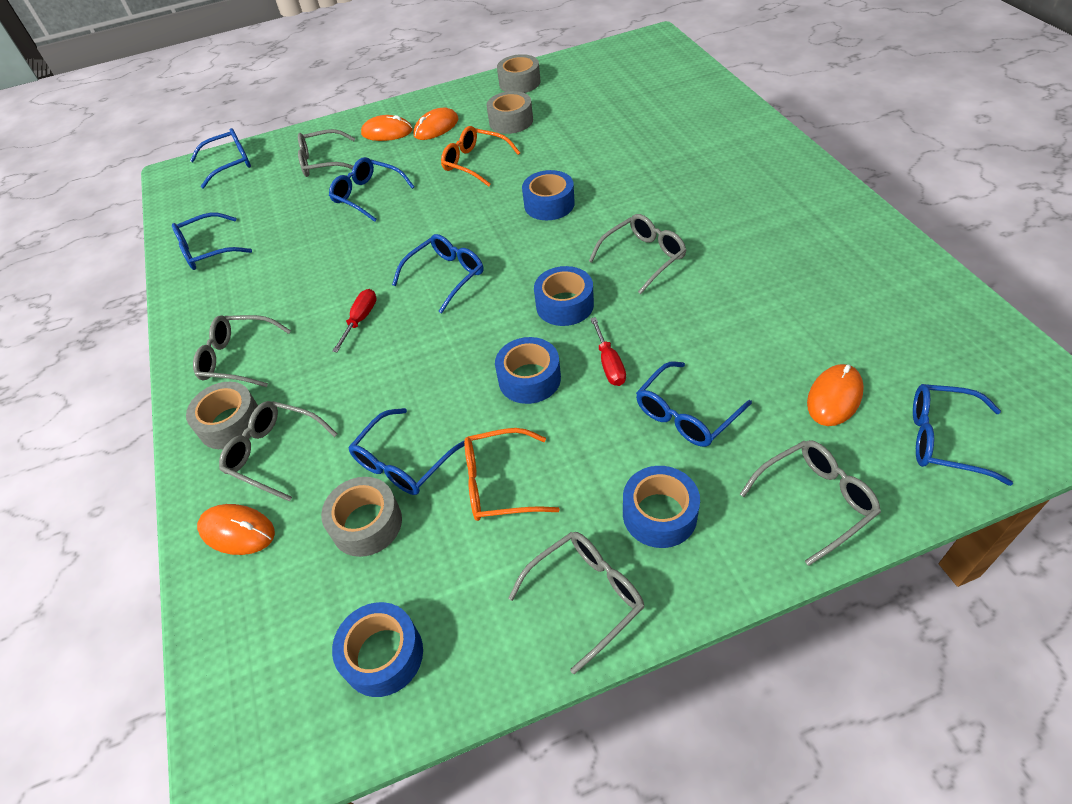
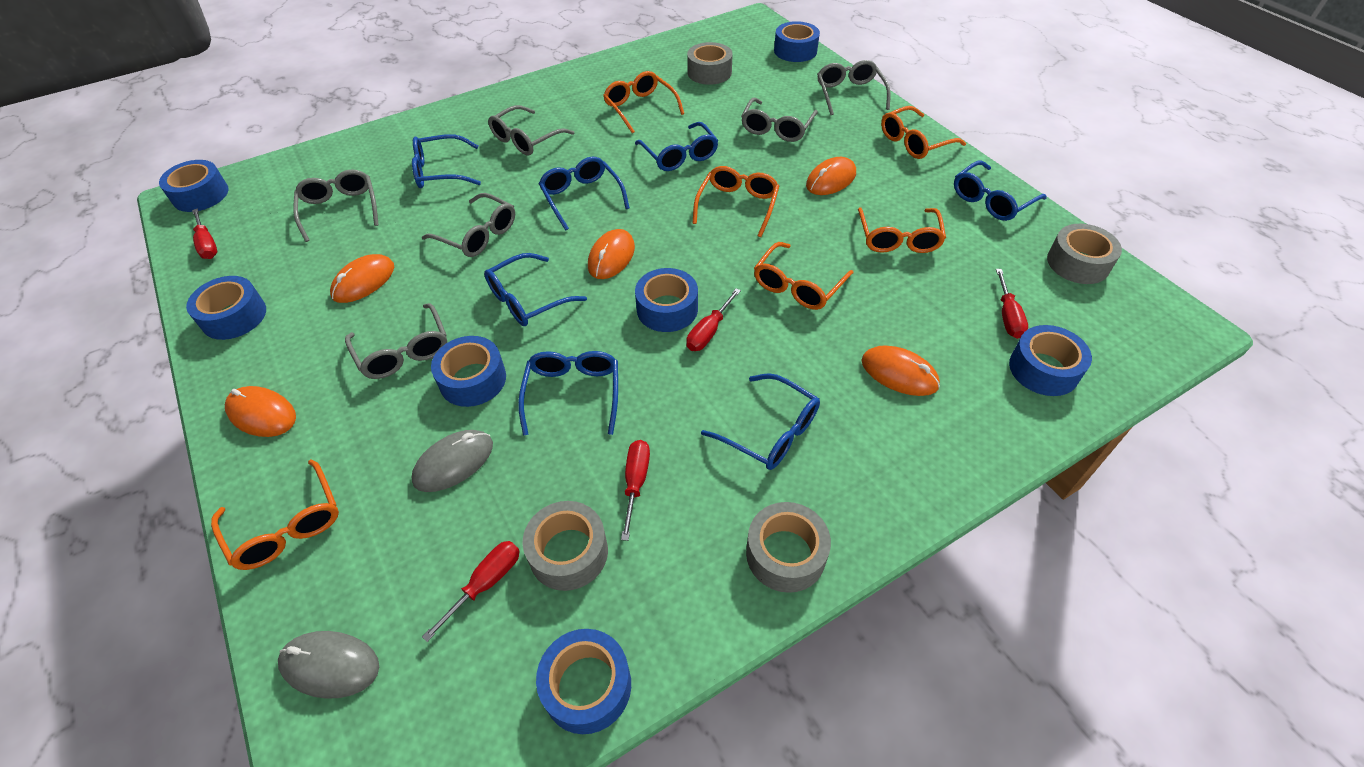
blue tape: [332,602,423,697] [495,337,561,404] [522,170,575,220] [534,266,594,326] [623,466,700,548] = 5 -> [159,160,229,212] [186,276,266,340] [431,336,506,407] [536,629,631,734] [635,268,698,332] [774,21,820,62] [1009,325,1092,396] = 7
grey mouse: none = 0 -> [278,631,379,699] [411,430,493,492] = 2
orange glasses: [441,126,520,187] [464,428,560,521] = 2 -> [211,459,339,570] [603,71,684,134] [692,166,779,237] [754,242,854,310] [858,207,946,253] [881,106,966,159] = 6
orange mouse: [197,504,275,555] [361,115,413,141] [413,108,458,140] [807,364,864,426] = 4 -> [225,386,296,437] [330,254,394,303] [588,229,635,279] [806,157,856,195] [861,345,940,396] = 5
red screwdriver: [332,289,377,352] [590,317,626,386] = 2 -> [192,208,217,259] [422,541,520,642] [621,440,650,541] [686,288,741,351] [996,269,1028,339] = 5

